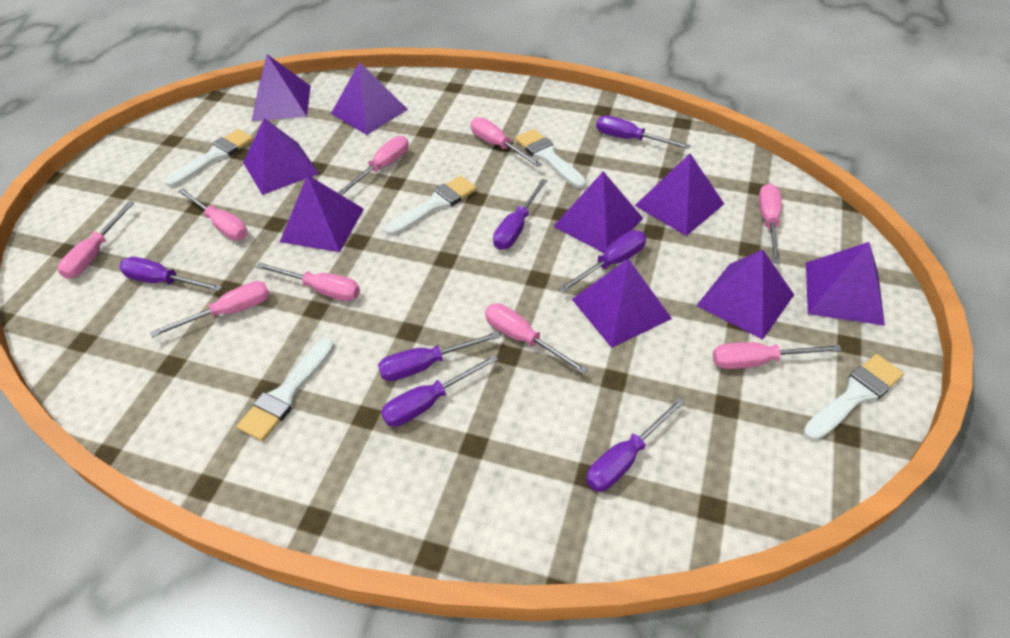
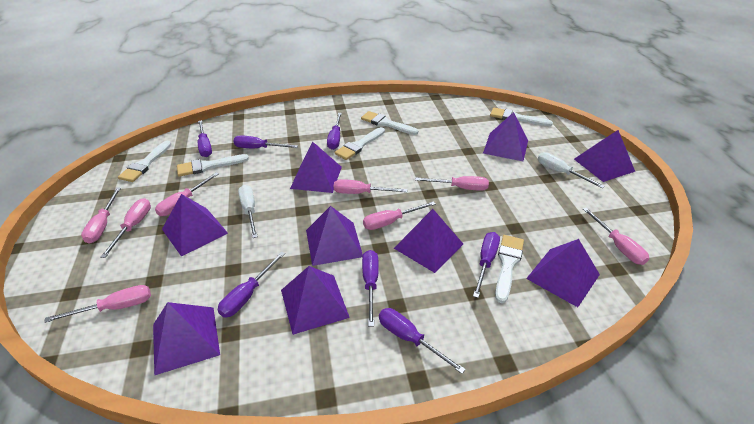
pink screwdriver: [58,201,134,279] [150,281,270,338] [178,188,248,240] [256,262,360,301] [337,136,409,195] [471,117,542,167] [485,303,588,375] [713,342,842,369] [759,184,782,264] = 9 -> [45,285,151,323] [81,187,121,244] [100,198,151,258] [155,172,219,216] [334,179,408,194] [363,201,436,230] [415,176,489,191] [583,208,649,265] = 8
white brush: [165,129,253,187] [237,338,334,441] [385,176,477,235] [515,129,586,188] [803,354,904,441] = 5 -> [118,141,172,182] [177,154,249,177] [334,127,385,160] [361,111,418,135] [490,108,553,126] [495,235,524,303] = 6
white screwdriver: none = 0 -> [238,185,258,238] [538,152,605,188] = 2

